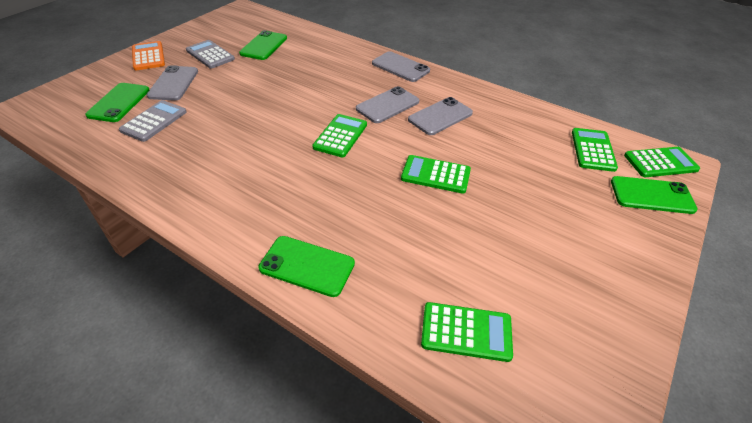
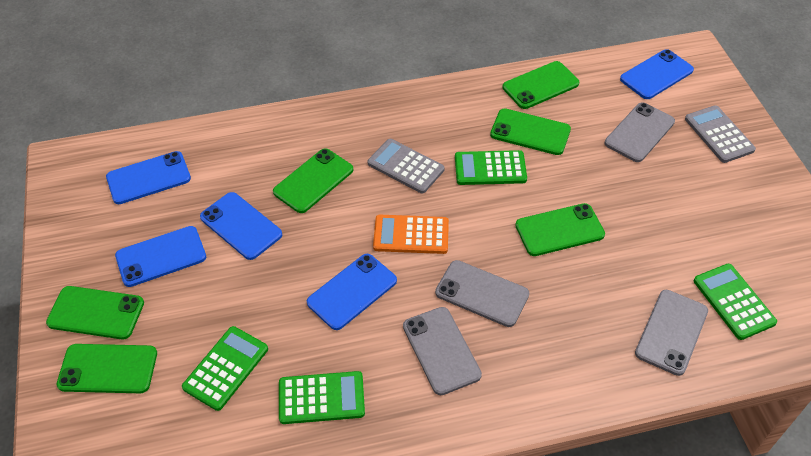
blue phone: none = 0 -> [106,151,191,204] [115,226,206,287] [200,192,282,260] [307,254,397,330] [620,49,694,99] = 5
green calculator: [312,114,367,158] [401,155,471,194] [421,302,513,362] [572,128,618,172] [624,147,700,177] = 5 -> [182,326,268,411] [279,371,365,424] [455,150,527,185] [694,264,777,340] = 4
green phone: [85,83,149,122] [239,30,287,60] [258,236,355,297] [611,176,698,214] = 4 -> [46,286,144,339] [57,344,157,393] [273,149,353,213] [490,108,571,155] [503,61,579,109] [515,203,605,256] = 6

